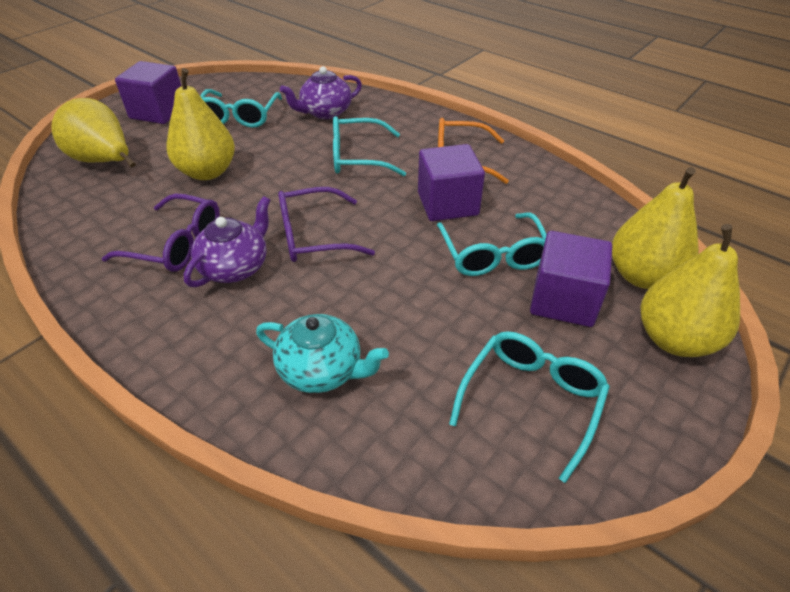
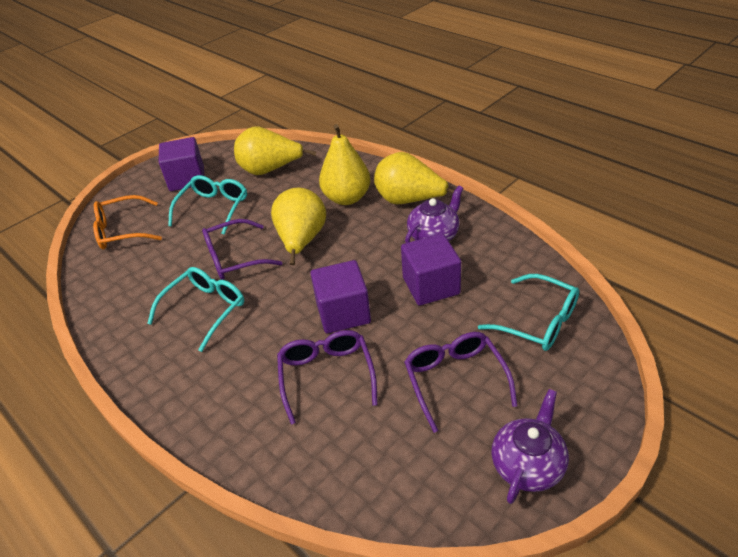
purple glasses: [102,193,220,272] [278,187,375,262] = 2 -> [202,219,283,280] [277,330,378,425] [404,332,518,433] = 3
turquoise glasses: [200,89,282,128] [333,116,406,176] [437,213,547,276] [449,331,610,483] = 4 -> [147,267,245,352] [168,175,247,235] [478,274,579,351] = 3
turquoise teapot: [256,314,389,393] = 1 -> none = 0

